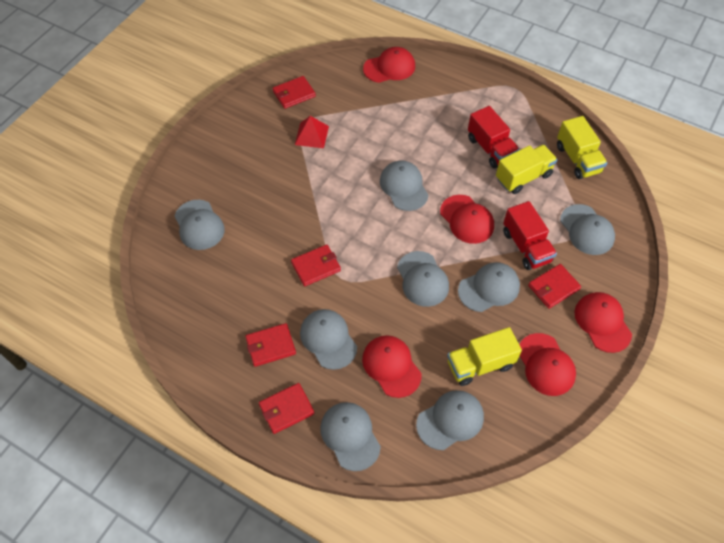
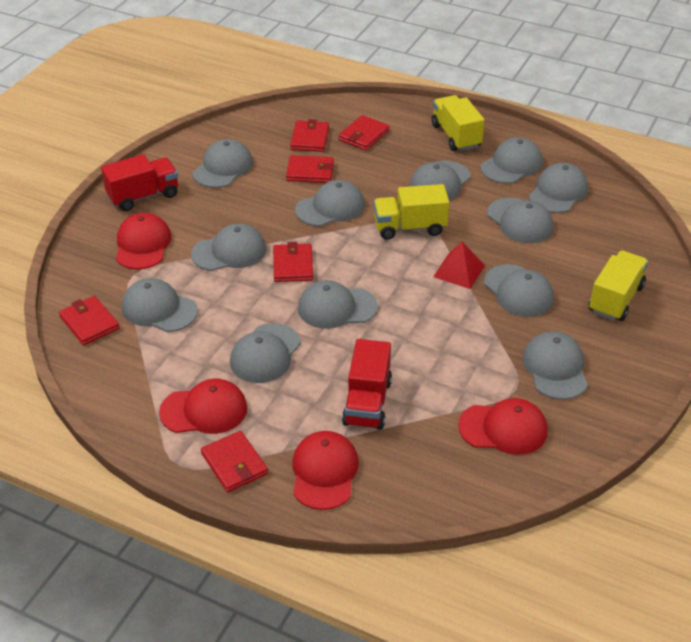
grey cap: [175,200,225,250] [300,309,357,370] [320,402,381,471] [380,161,429,211] [397,251,449,307] [416,390,484,450] [458,262,520,312] [560,204,615,255] = 8 -> [122,278,198,332] [191,223,266,271] [193,139,253,188] [230,323,301,383] [295,180,365,227] [298,280,378,329] [409,161,471,201] [481,137,543,184] [484,264,554,317] [487,198,553,243] [523,331,588,400] [529,163,588,213] = 12
red cap: [362,335,422,398] [363,47,415,83] [440,195,494,244] [519,333,576,396] [574,292,632,353] = 5 -> [116,213,171,270] [159,379,247,434] [292,431,359,510] [458,398,548,455] = 4
red wallet: [245,323,296,367] [259,383,314,434] [273,76,316,109] [291,244,341,286] [528,264,581,309] = 5 -> [59,296,120,345] [201,431,268,492] [273,242,313,282] [286,155,334,183] [290,119,329,152] [339,115,389,150] = 6

